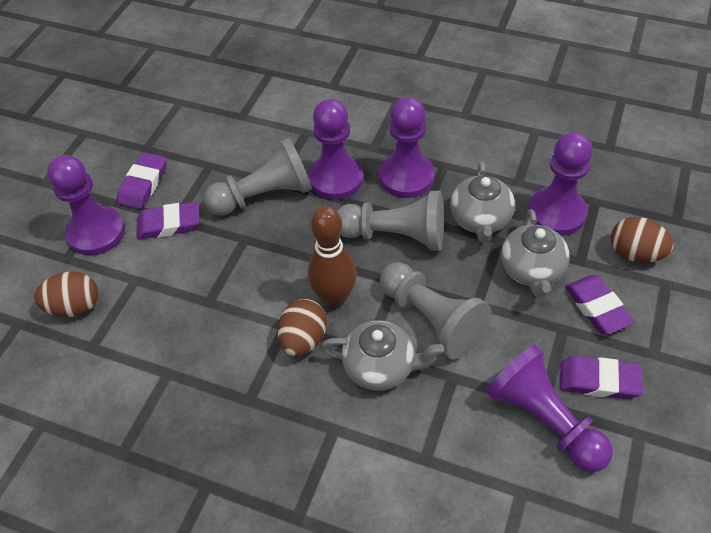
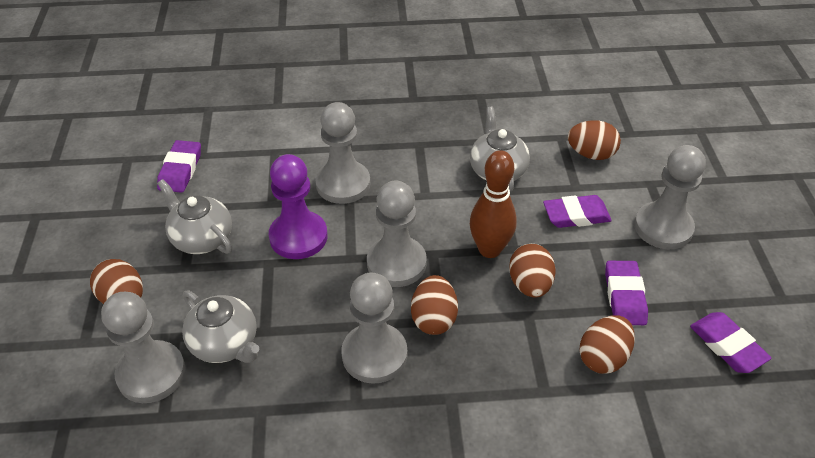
brown egg: [34,271,98,317] [278,299,327,357] [610,217,674,263] = 3 -> [90,259,143,304] [411,275,458,335] [509,244,556,298] [568,120,621,160] [579,315,635,374] = 5
grey pawn: [204,138,312,216] [337,191,444,251] [380,262,492,360] = 3 -> [101,292,186,403] [315,102,370,204] [341,272,407,384] [367,181,427,287] [634,145,706,249] = 5
purple pawn: [47,155,125,255] [308,99,363,200] [379,97,434,198] [486,345,613,472] [528,132,593,236] = 5 -> [269,154,327,259] = 1

